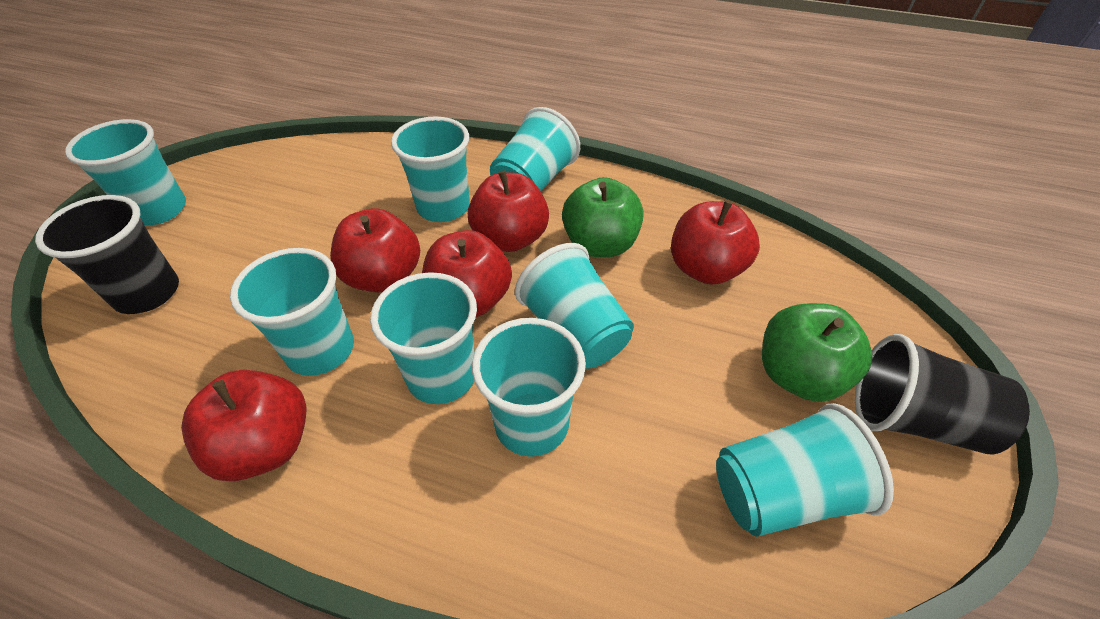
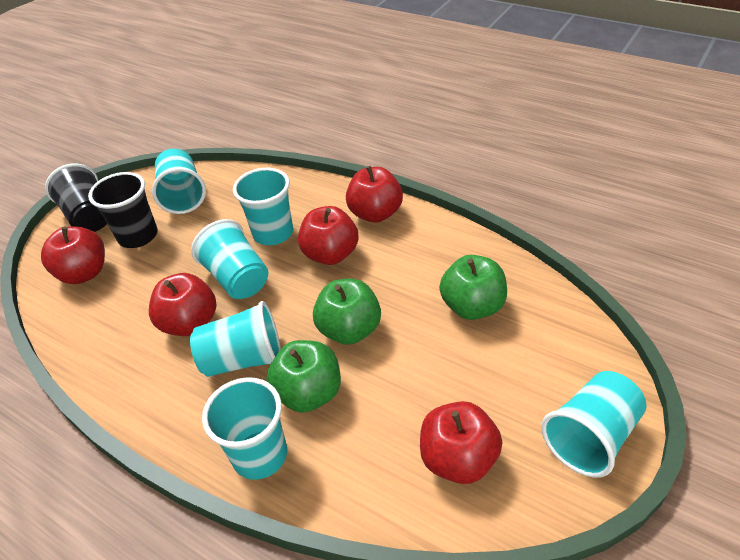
green apple: [562,177,644,257] [762,303,872,402] = 2 -> [267,340,341,413] [313,279,381,345] [439,255,507,320] = 3
turquoise cup: [65,119,186,225] [230,248,354,376] [370,272,477,404] [391,116,470,222] [472,318,586,457] [490,107,580,191] [515,243,634,369] [716,403,894,537] = 8 -> [152,149,206,214] [190,301,281,377] [191,219,268,299] [202,377,287,480] [233,168,293,245] [541,371,647,478] = 6

